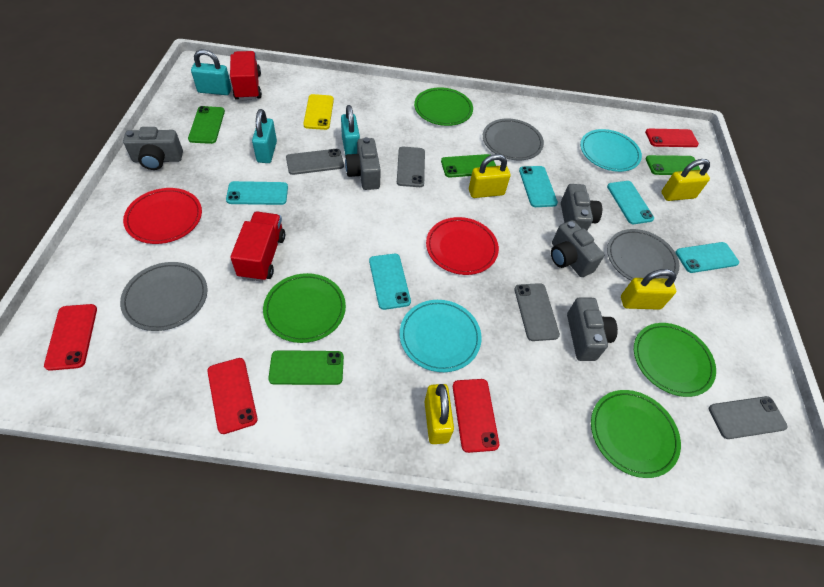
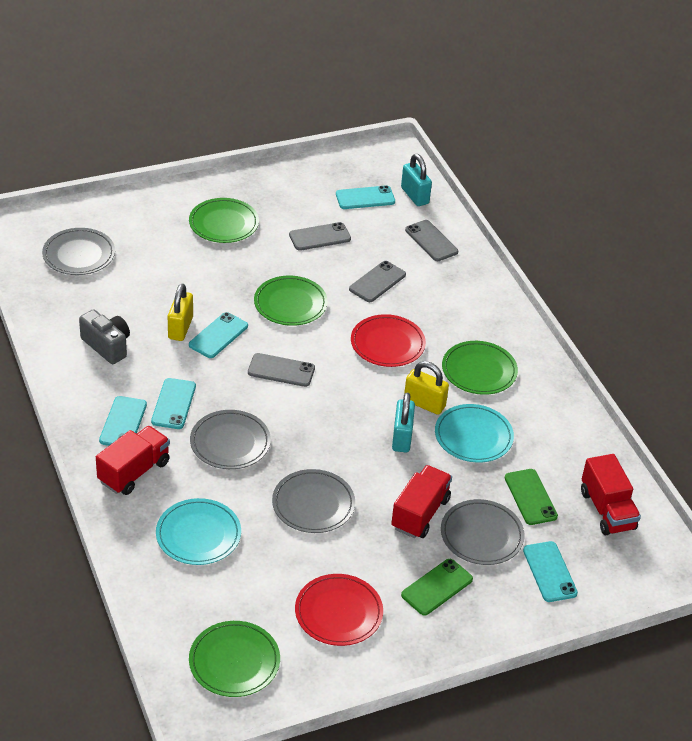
green phone: [188,106,225,144] [268,350,344,385] [441,154,496,178] [646,155,701,175] = 4 -> [401,559,473,616] [505,469,558,525] = 2
grey camera: [123,127,183,170] [345,137,381,190] [551,220,604,277] [561,184,602,231] [567,297,618,361] = 5 -> [79,309,130,364] = 1
grey plate: [120,262,207,331] [483,119,544,160] [607,229,679,281] = 3 -> [42,228,115,275] [190,410,271,469] [272,469,355,533] [441,499,525,565] = 4
red phone: [44,304,97,371] [207,358,258,434] [453,379,499,453] [645,129,699,147] = 4 -> none = 0
red truck: [230,51,262,100] [230,212,285,282] = 2 -> [96,426,170,495] [391,465,452,538] [581,454,641,535] = 3
turquoise padlock: [191,49,231,95] [252,109,277,163] [341,105,360,156] = 3 -> [392,392,415,452] [401,154,432,206] = 2
yellow padlock: [425,384,454,444] [469,154,511,198] [621,269,677,310] [661,159,710,201] = 4 -> [168,284,193,341] [404,361,449,415] = 2
yellow phone: [303,94,334,130] = 1 -> none = 0

